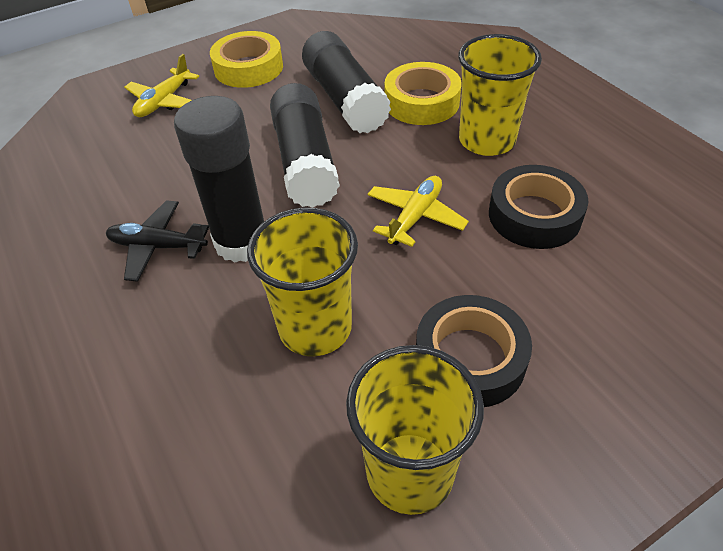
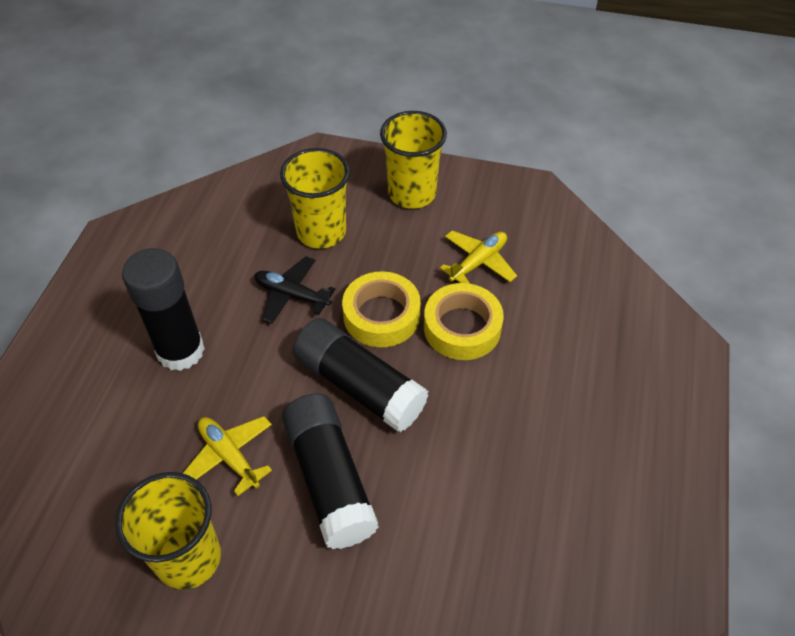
black tape: [416,295,532,407] [489,165,588,249] = 2 -> none = 0

